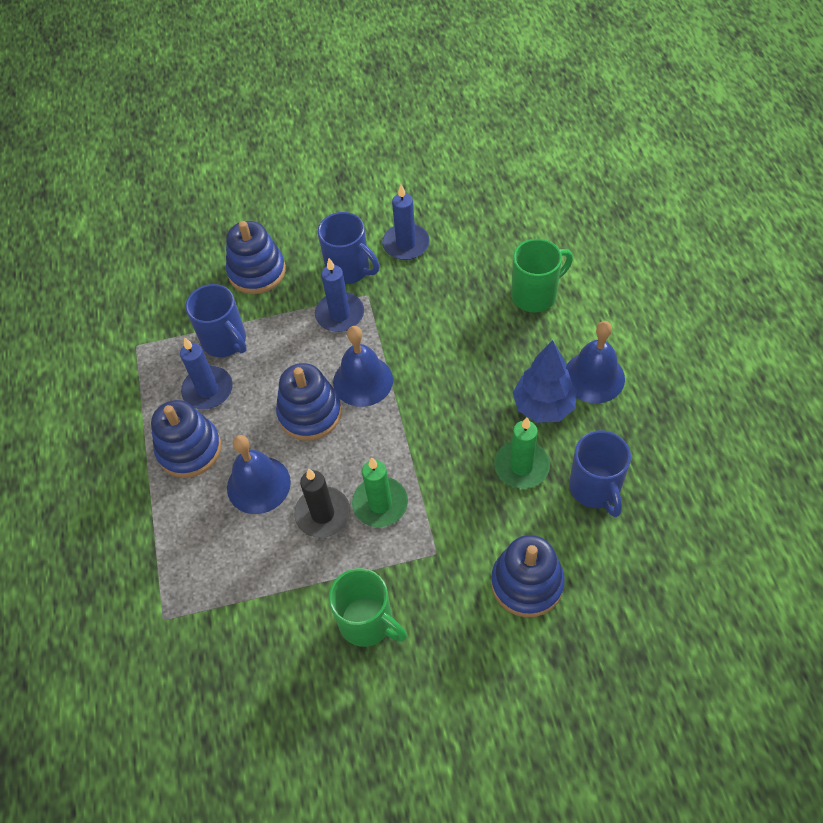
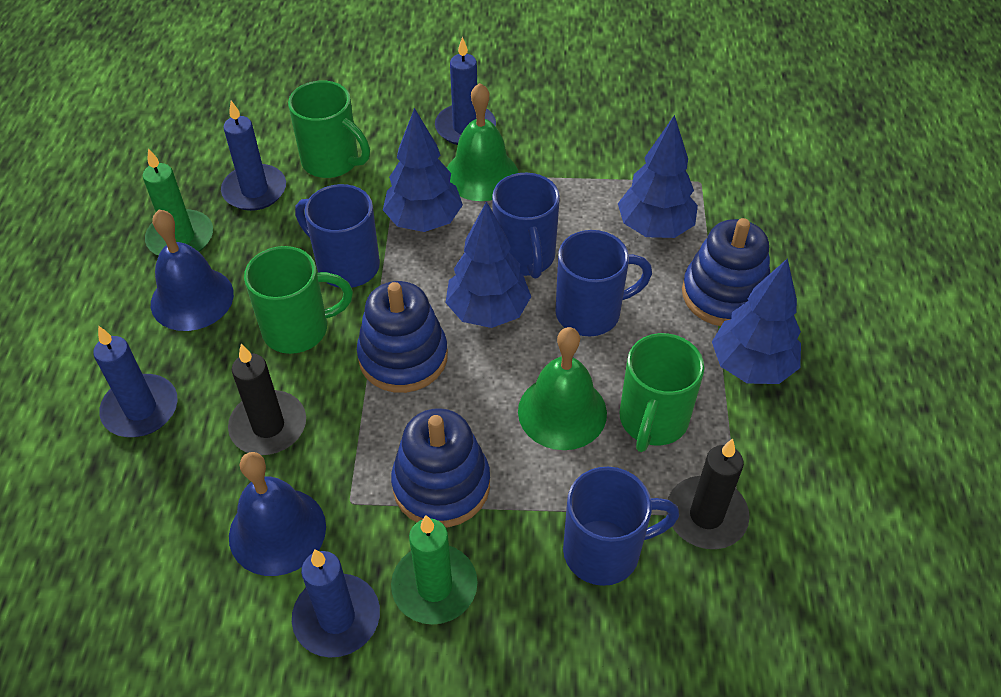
black candle: [294,468,350,538] = 1 -> [228,344,306,455] [667,439,750,549] = 2
blue bell: [227,435,291,514] [333,326,393,407] [566,321,625,403] = 3 -> [151,210,234,331] [229,452,326,576] = 2
blue candle: [180,337,233,409] [315,258,364,332] [382,185,430,260] = 3 -> [93,325,178,437] [221,101,286,211] [292,549,380,658] [435,37,496,145] = 4
blue mug: [185,284,247,357] [318,212,379,284] [569,431,631,517] = 3 -> [295,184,380,288] [492,173,560,279] [555,230,652,336] [563,467,679,586] = 4
blue stacking toy: [151,400,221,478] [226,221,286,294] [276,363,342,441] [491,535,565,617] = 4 -> [357,281,448,393] [391,408,490,528] [682,218,770,326] = 3
blue tree: [513,340,577,423] = 1 -> [383,108,463,232] [445,201,531,328] [618,115,698,238] [712,258,801,384] = 4
green bell: none = 0 -> [447,83,518,201] [518,327,607,450] = 2
green mug: [329,568,407,647] [511,239,573,312] = 2 -> [244,246,353,354] [288,81,370,178] [620,333,704,452] = 3

